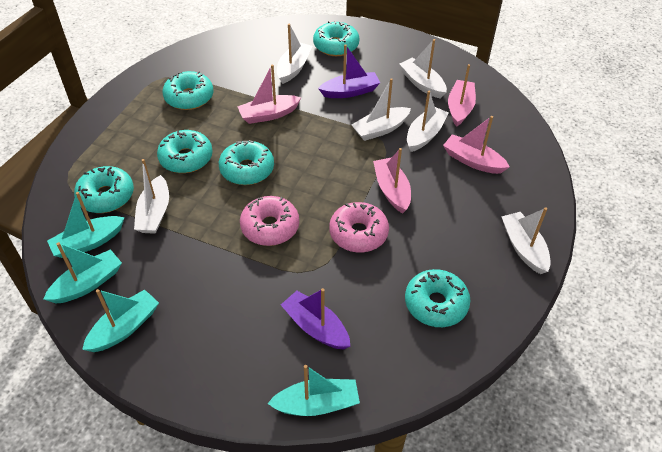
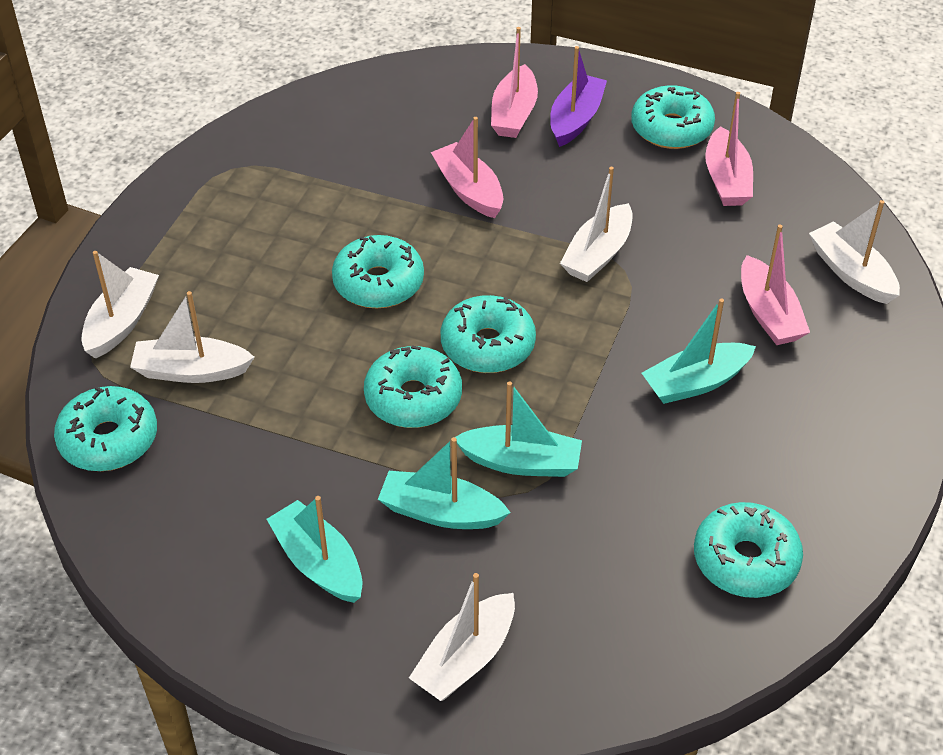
pink donut: [240,196,299,246] [329,202,389,253] = 2 -> none = 0
purple boat: [281,288,351,350] [318,44,380,98] = 2 -> [550,46,607,147] = 1
white boat: [134,159,169,234] [277,24,312,84] [352,78,411,141] [400,39,447,99] [407,91,449,152] [501,208,551,274] = 6 -> [82,251,159,359] [130,291,255,383] [409,573,515,701] [560,167,633,282] [809,200,900,304] = 5

